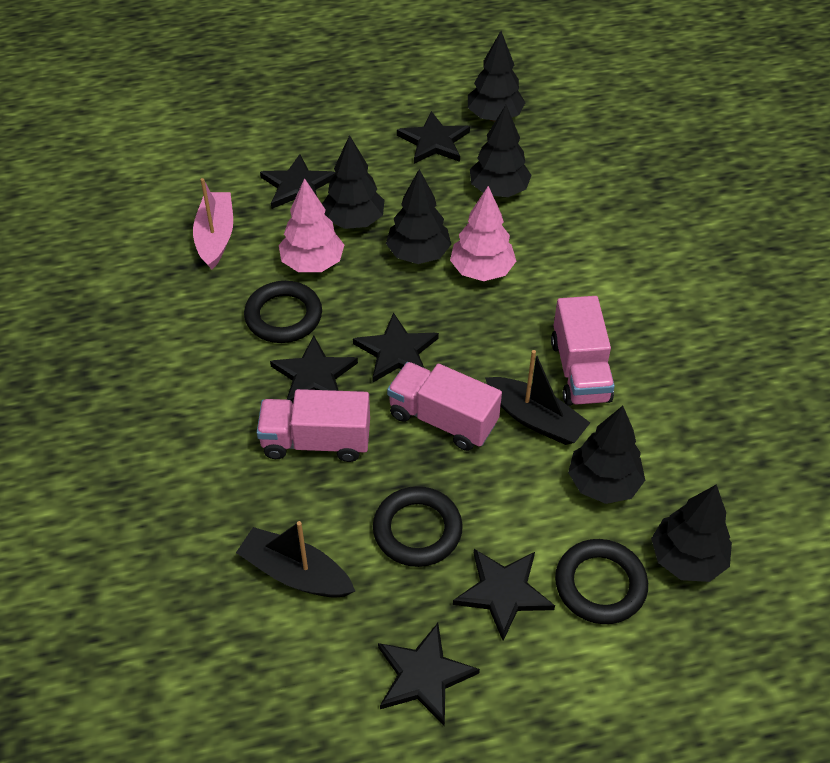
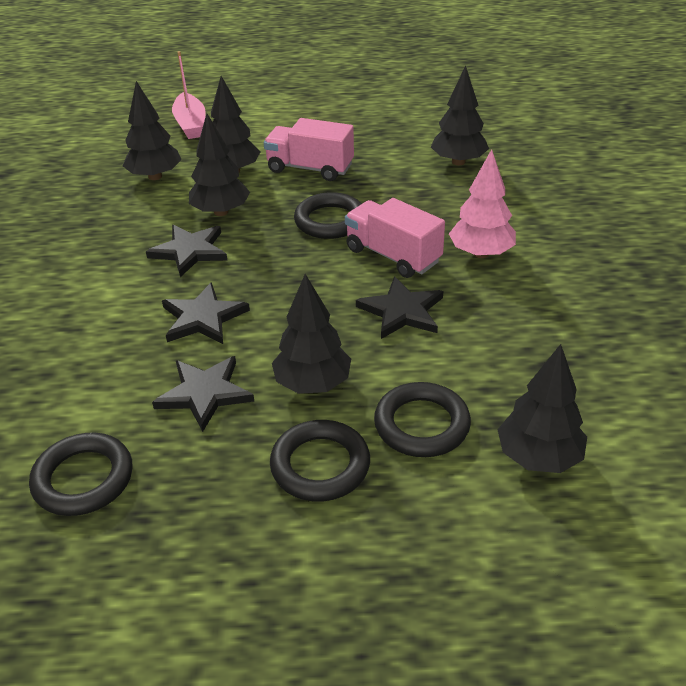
black boat: [236,521,355,598] [485,350,590,445] = 2 -> none = 0
black ring: [244,281,322,343] [373,486,463,567] [555,539,648,624] = 3 -> [29,433,133,516] [270,420,370,502] [294,192,362,239] [374,382,471,457] = 4
black star: [260,154,336,209] [270,336,358,403] [353,312,439,382] [378,623,480,726] [397,111,470,164] [453,549,555,641] = 6 -> [146,225,228,277] [152,356,254,432] [162,282,250,344] [356,276,443,339] = 4
pink tree: [279,178,344,272] [450,186,516,281] = 2 -> [449,149,516,258] = 1
pink truck: [257,389,370,462] [387,362,502,451] [551,296,615,406] = 3 -> [264,118,354,181] [345,198,445,278] = 2

